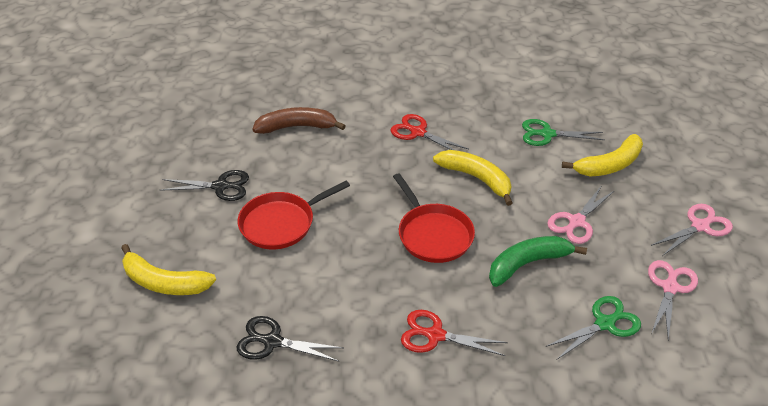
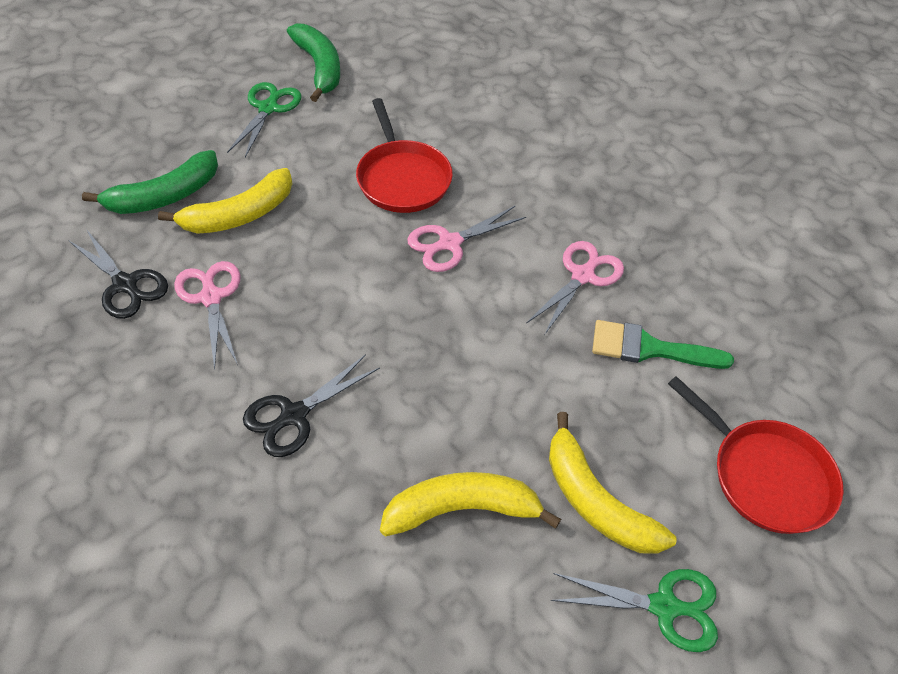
brown banana: [252,107,346,134] = 1 -> none = 0
green banana: [489,236,587,287] = 1 -> [82,150,218,214] [287,23,340,102] = 2
green brush: none = 0 -> [592,320,734,369] = 1
red scissors: [390,114,469,150] [401,310,508,356] = 2 -> none = 0

